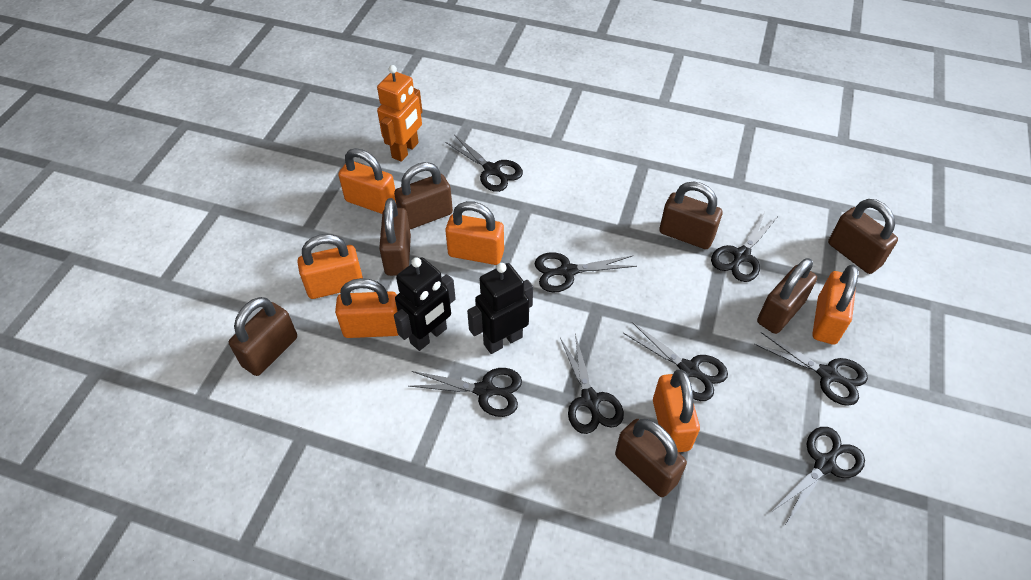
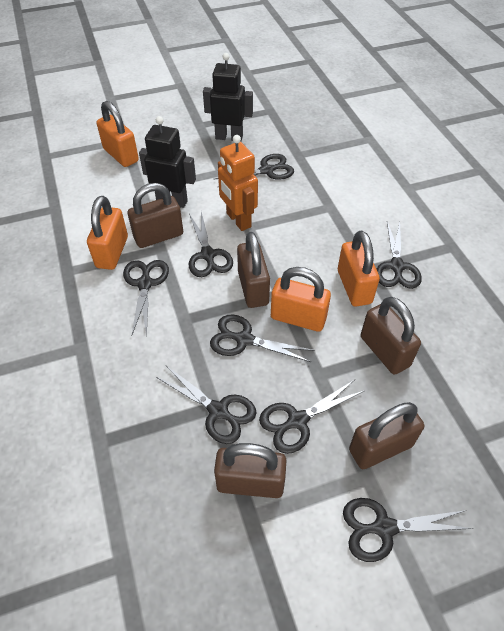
brown padlock: [229,297,297,376] [379,198,411,276] [394,162,453,229] [615,419,687,497] [659,182,722,249] [757,258,817,334] [828,199,898,274] = 7 -> [128,183,183,248] [214,443,287,498] [237,232,270,308] [349,402,424,469] [361,297,421,375] = 5
orange padlock: [297,234,363,299] [335,278,398,338] [338,148,396,214] [445,201,504,265] [653,369,700,452] [813,264,858,345] = 6 -> [87,196,128,270] [96,101,139,167] [271,267,331,332] [338,230,380,307] = 4

